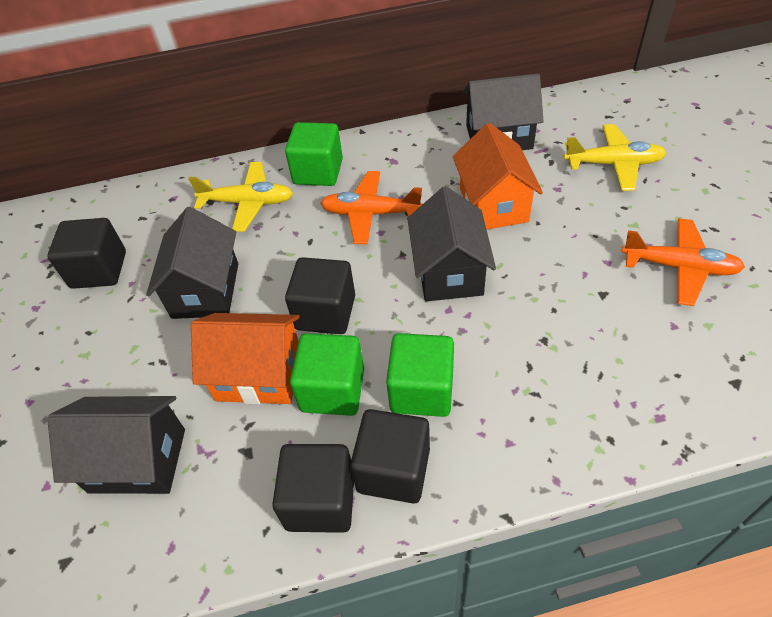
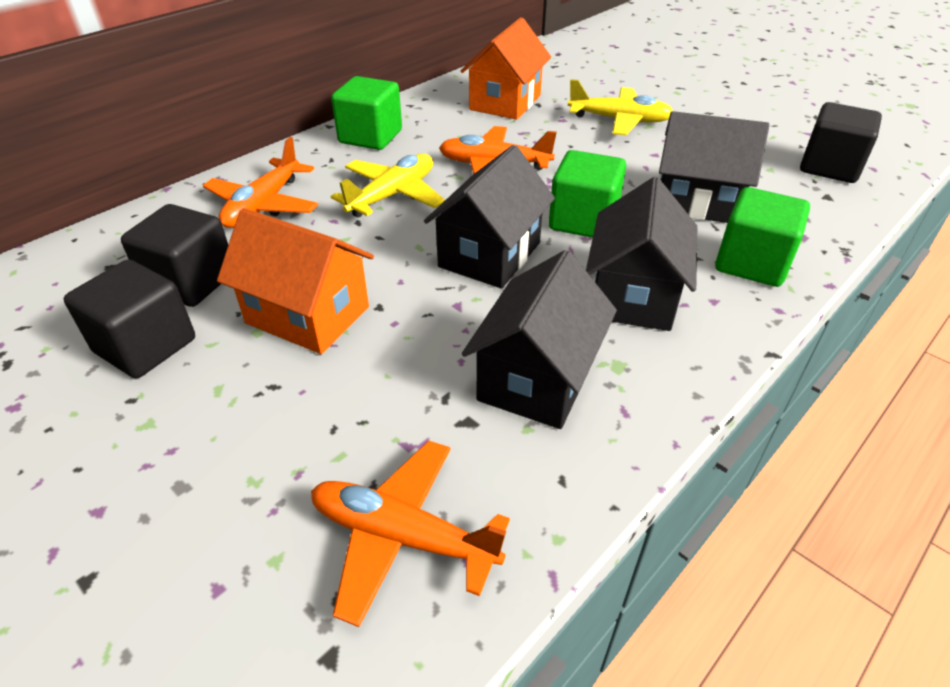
black cube: [47,218,126,289] [272,444,354,533] [285,257,355,334] [350,409,430,504] = 4 -> [64,260,195,378] [121,204,228,307] [800,102,882,183] = 3
orange plane: [320,171,422,244] [621,218,745,306] = 2 -> [203,137,318,228] [311,441,510,627] [439,126,557,174] = 3

